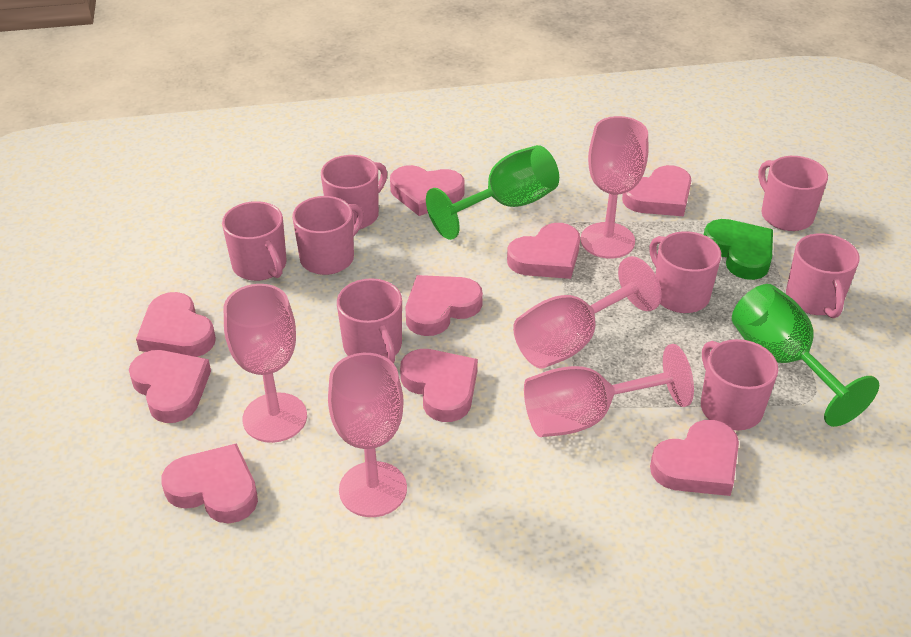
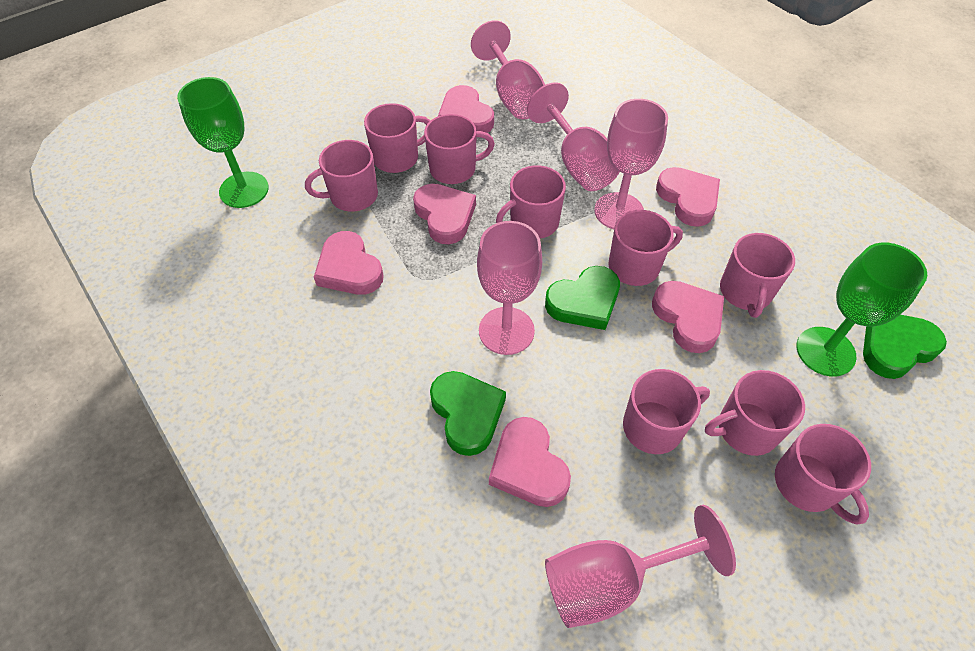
green heart: [704,219,773,280] = 1 -> [430,371,506,456] [545,266,620,330] [863,315,947,379] = 3
pink heart: [129,350,211,423] [136,292,216,357] [161,443,258,523] [390,165,464,216] [400,349,478,422] [405,275,483,336] [507,223,580,279] [622,165,691,216] [650,420,739,496] = 9 -> [314,231,384,295] [413,184,476,244] [438,85,494,133] [489,417,571,507] [652,281,724,353] [656,167,720,227] = 6
pink mug: [222,201,287,281] [292,196,364,275] [321,155,387,229] [337,278,402,363] [649,231,721,313] [701,339,778,430] [758,156,828,231] [786,233,860,318] = 8 -> [305,140,378,212] [364,103,430,173] [424,114,495,184] [496,165,566,238] [608,210,683,286] [623,369,710,454] [705,370,805,456] [720,233,795,318] [775,424,871,525] = 9

